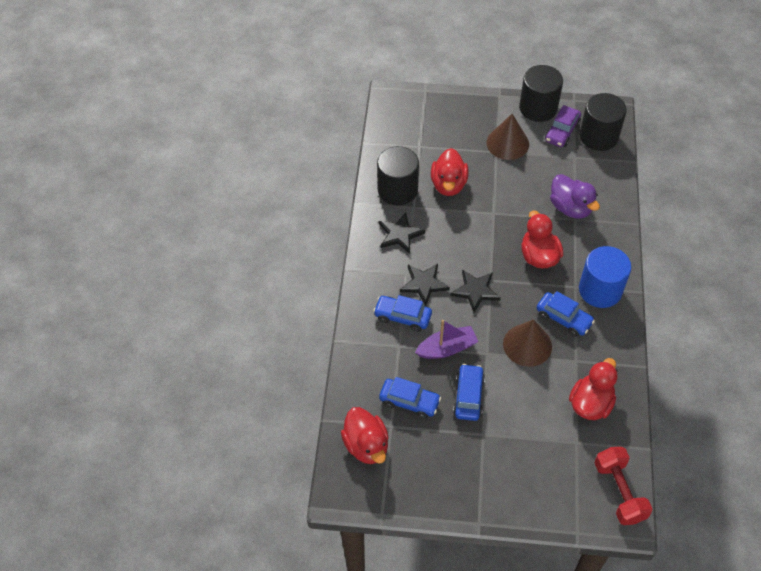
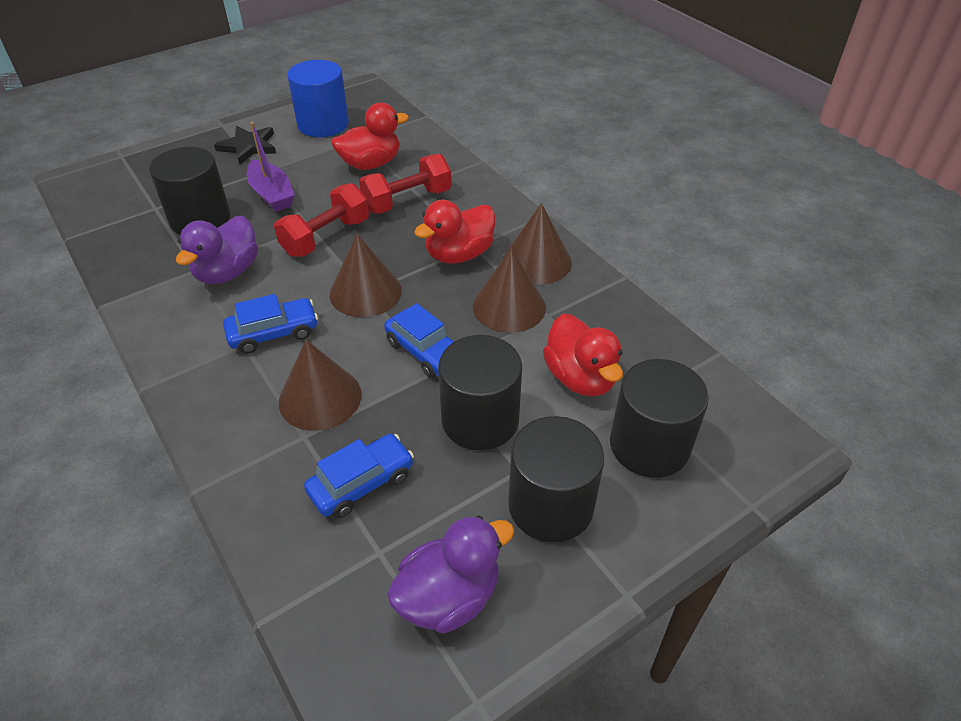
black cylinder: [377,146,419,205] [519,65,563,122] [580,93,627,151] = 3 -> [149,147,230,235] [438,335,522,450] [508,416,604,543] [610,359,709,478] = 4
black star: [379,213,425,254] [400,264,450,306] [450,269,501,313] = 3 -> [214,126,276,165] = 1
blue car: [373,295,432,332] [379,377,441,419] [453,364,485,421] [537,291,595,337] = 4 -> [223,294,318,354] [304,434,414,519] [384,303,454,378] = 3
brown cone: [486,114,529,160] [503,319,552,367] = 2 -> [279,340,362,431] [330,234,402,317] [473,248,546,333] [503,203,572,285] = 4
purple car: [545,105,581,147] = 1 -> none = 0
purple duck: [550,174,600,219] = 1 -> [176,216,258,284] [387,515,514,633] = 2
red duck: [341,407,389,464] [431,148,469,196] [521,211,563,269] [569,358,617,420] = 4 -> [332,103,409,170] [414,200,495,264] [543,314,623,396] = 3
red dumbbell: [594,447,652,525] = 1 -> [274,183,369,257] [359,154,451,214] = 2

